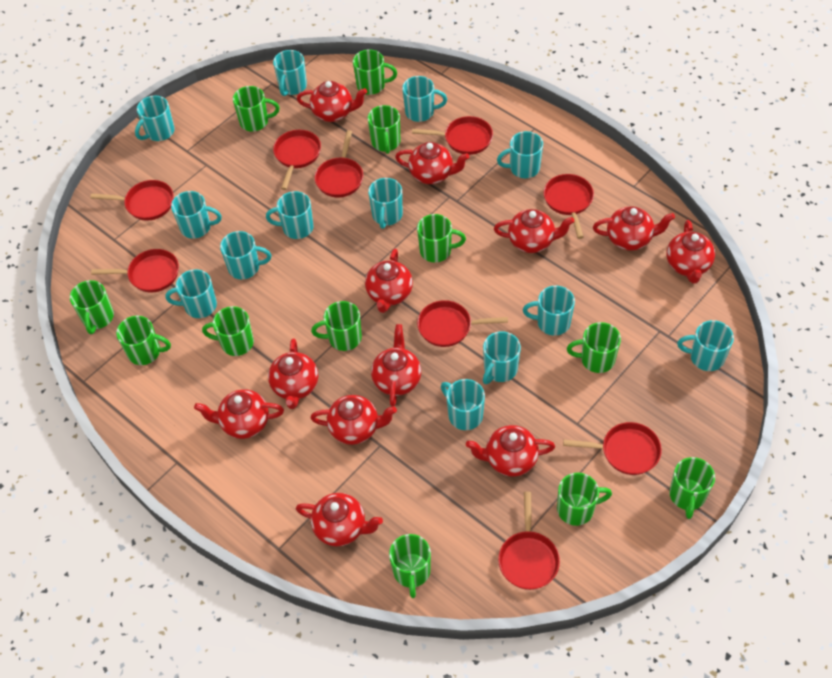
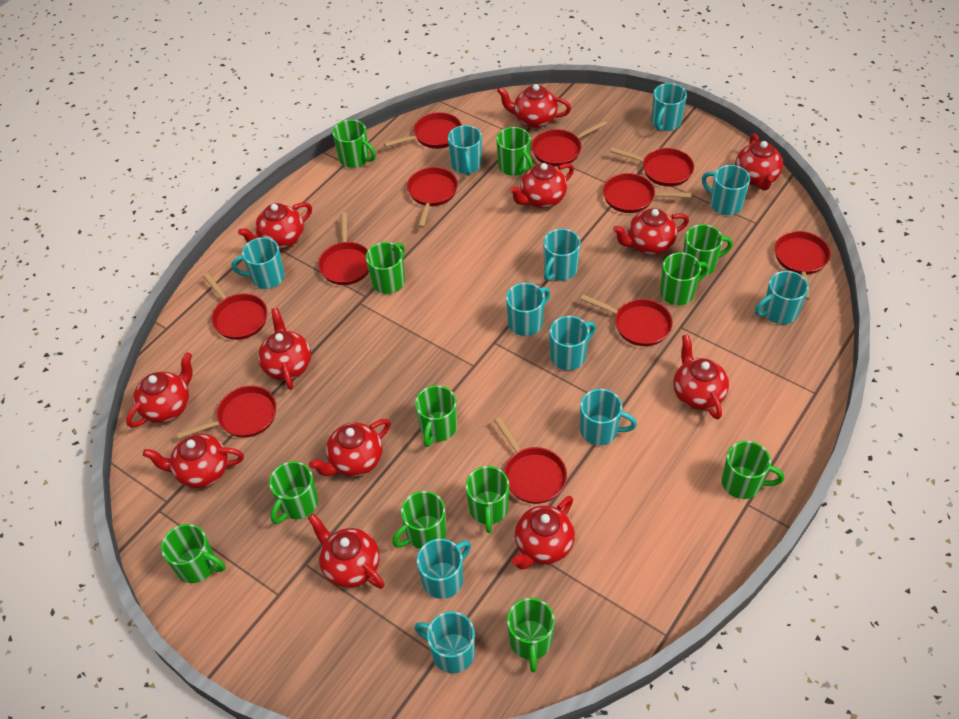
red pan: [90,180,174,221] [91,249,179,292] [273,130,321,190] [315,130,363,197] [412,116,493,155] [417,300,508,347] [498,492,560,590] [544,174,594,239] [563,422,662,475] = 9 -> [177,386,277,439] [203,273,267,340] [318,213,369,285] [384,112,462,149] [407,167,458,228] [494,417,567,504] [532,120,607,167] [581,294,673,346] [603,173,691,213] [610,147,694,187] [775,231,831,300] = 11
turquoise mug: [135,96,175,141] [166,269,217,318] [171,191,222,239] [220,231,271,279] [266,191,314,239] [273,50,307,96] [368,178,403,229] [402,76,447,122] [441,379,485,430] [483,331,521,384] [497,131,543,178] [523,286,575,336] [677,320,734,371] = 13 -> [232,237,285,289] [414,611,475,674] [417,539,471,599] [448,125,482,175] [506,283,550,336] [543,229,581,281] [550,316,596,370] [580,389,637,445] [651,83,687,131] [702,165,750,215] [755,271,809,324] = 11

